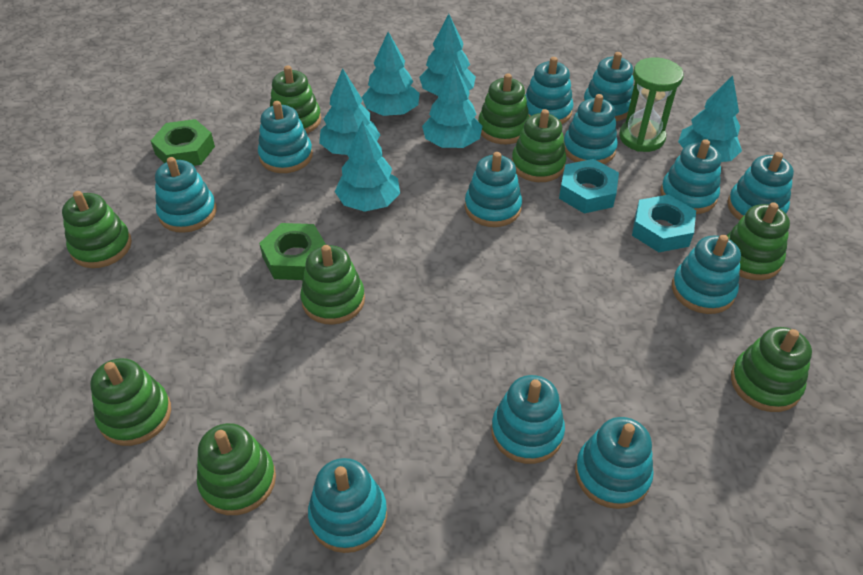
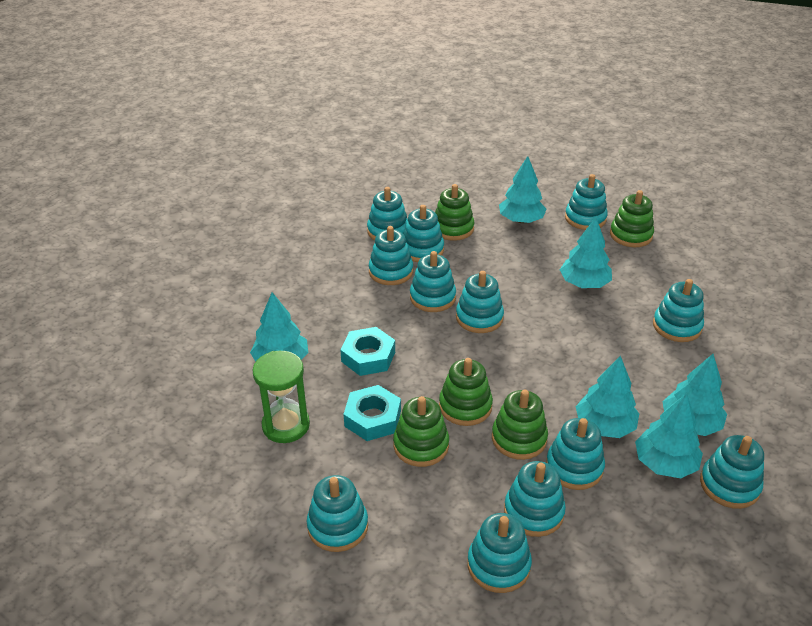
green nut: [151,119,215,166] [259,223,326,280] = 2 -> none = 0
green stacking toy: [62,191,132,268] [90,358,171,446] [197,423,276,515] [270,66,321,133] [300,245,365,325] [478,73,529,144] [512,109,567,182] [727,202,790,280] [731,327,812,412] = 9 -> [393,396,449,467] [435,184,474,241] [439,358,493,426] [492,389,548,460] [610,190,654,247] = 5

